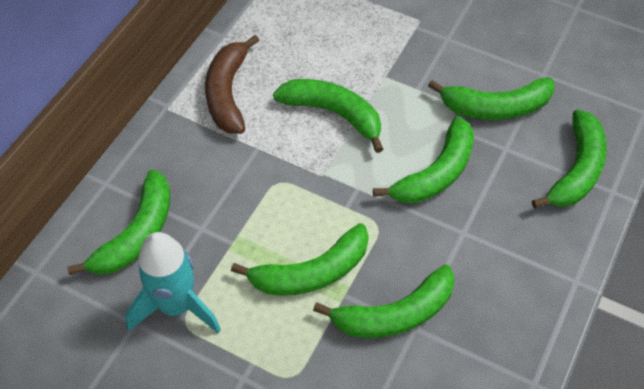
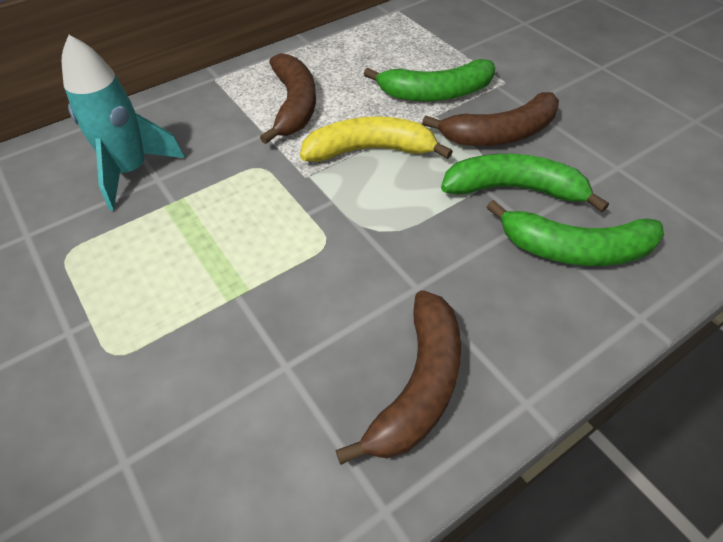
brown banana: [205,35,260,134] = 1 -> [260,53,316,144] [335,290,461,465] [422,92,559,146] = 3
green banana: [67,170,170,275] [231,223,369,296] [273,79,383,153] [313,265,455,338] [373,116,474,204] [428,77,555,120] [532,109,607,208] = 7 -> [364,59,495,101] [441,154,609,212] [487,200,664,266] = 3
yellow banana: none = 0 -> [300,116,453,162] = 1

